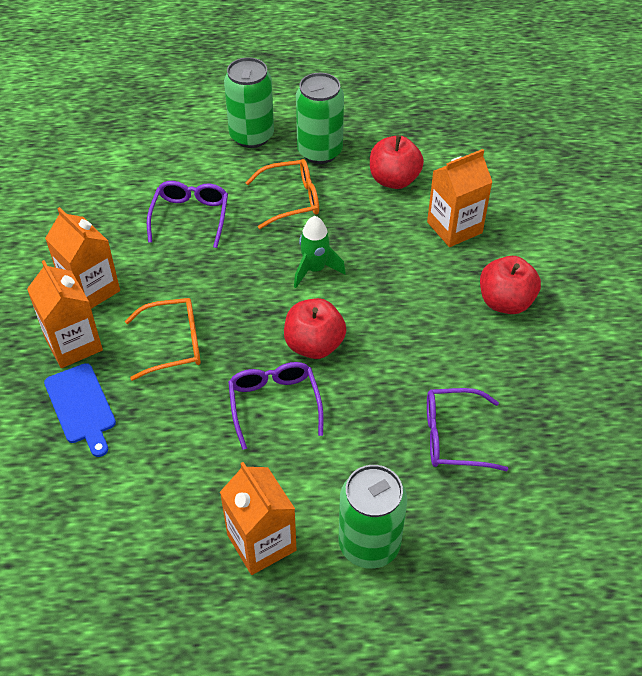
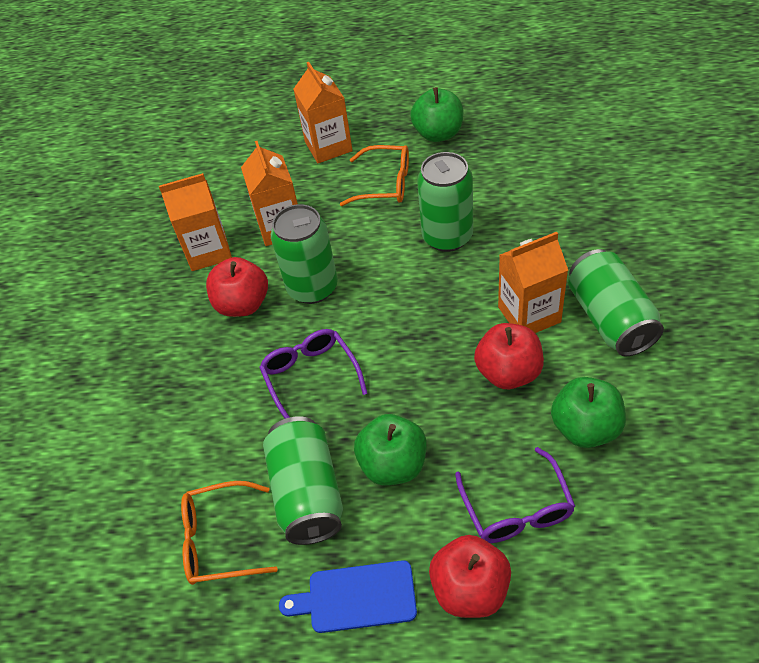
green apple: none = 0 -> [354,414,426,486] [410,87,463,142] [551,377,626,448] = 3
green can: [224,57,274,148] [296,73,344,164] [339,465,407,569] = 3 -> [263,416,343,545] [271,204,338,304] [417,152,473,252] [568,249,664,356] = 4
green rocket: [294,216,346,288] = 1 -> none = 0
purple glasses: [147,181,228,248] [228,362,324,450] [427,388,508,471] = 3 -> [259,329,368,419] [455,447,575,543] = 2

